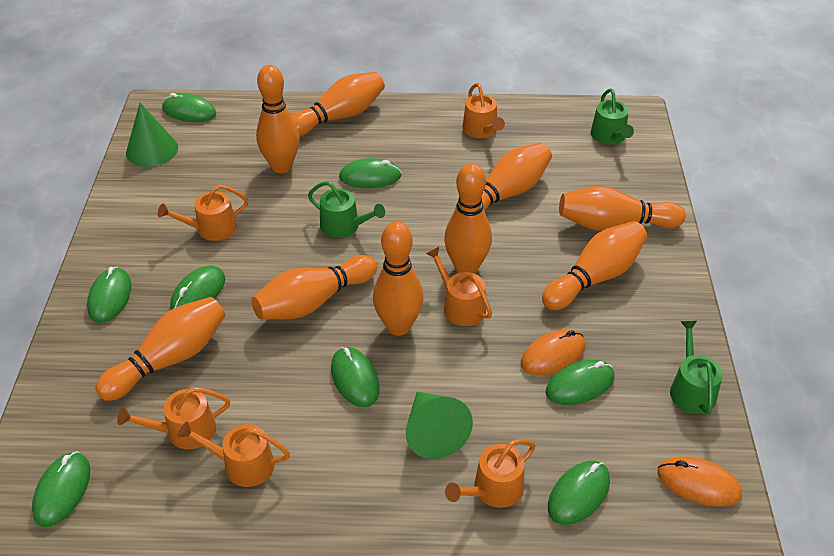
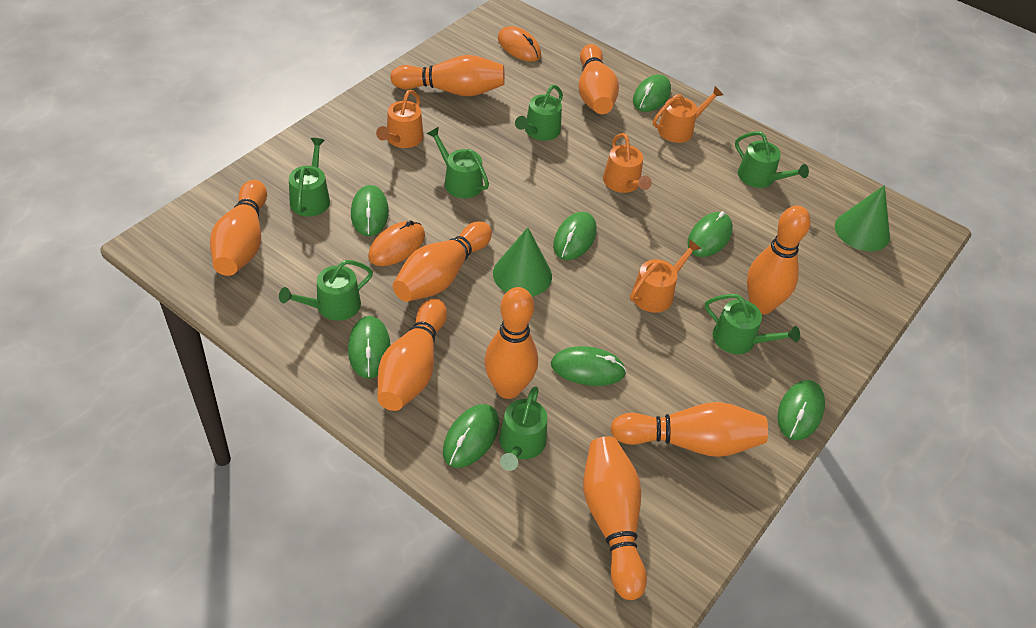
green watering can: [308,181,385,238] [591,88,634,145] [670,321,723,414] = 3 -> [279,260,373,321] [289,138,330,217] [427,127,489,198] [499,387,547,471] [515,85,563,141] [705,294,800,354] [735,131,809,188] = 7
orange watering can: [117,387,230,449] [158,185,248,241] [178,421,290,487] [426,247,492,326] [445,439,535,508] [463,83,505,138] = 6 -> [376,90,423,148] [603,133,652,193] [630,239,701,313] [653,86,723,143] = 4

